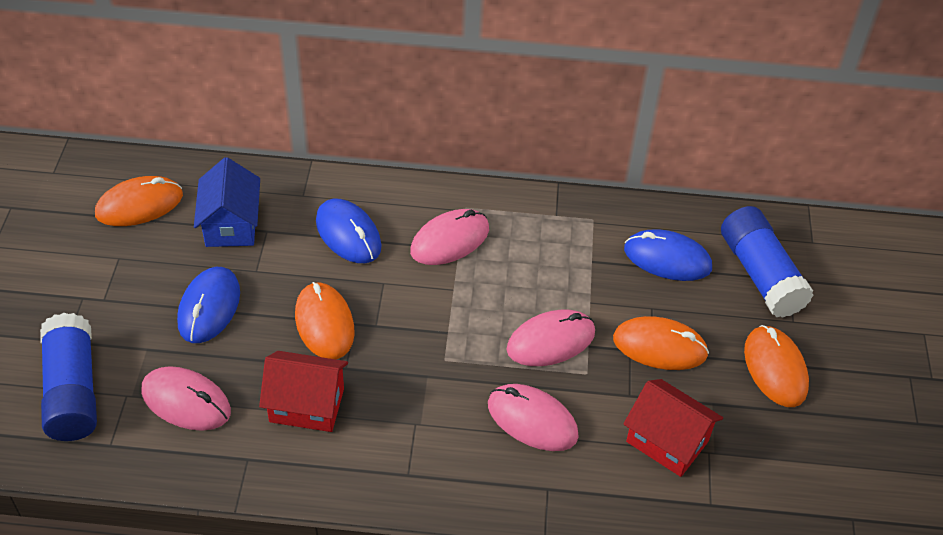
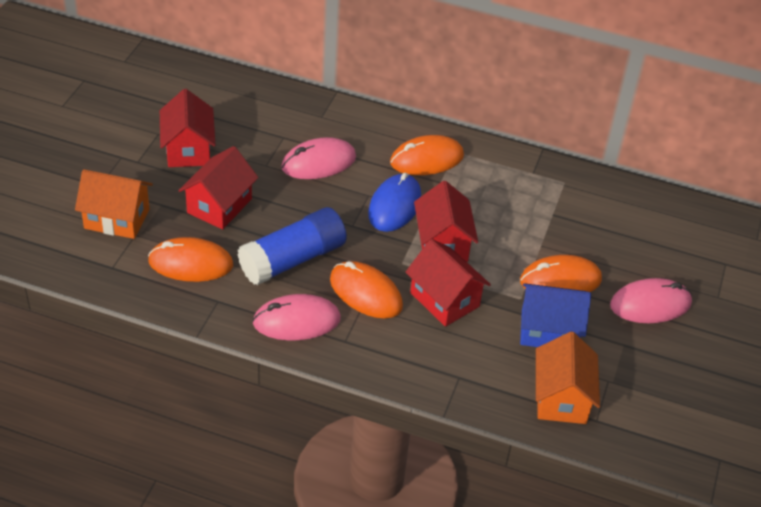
blue glue stick: [40,313,97,441] [721,206,814,318] = 2 -> [238,207,347,285] = 1
blue mouse: [177,267,240,343] [316,199,381,263] [624,229,712,281] = 3 -> [368,173,421,232] = 1
orange house: none = 0 -> [75,169,153,239] [536,332,600,424] = 2
pink mouse: [141,366,231,431] [410,209,489,265] [488,384,579,451] [506,310,595,366] = 4 -> [252,294,341,341] [281,137,356,179] [610,278,692,323] = 3
red house: [259,351,348,432] [623,379,723,477] = 2 -> [160,89,215,167] [178,146,258,229] [406,239,491,327] [414,181,478,262] = 4

